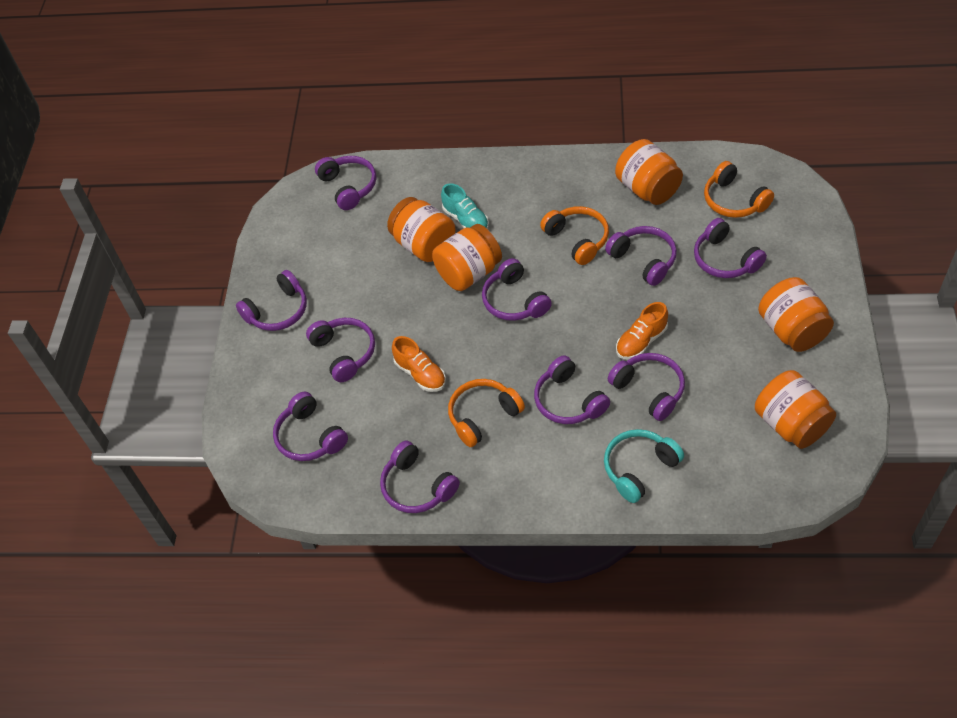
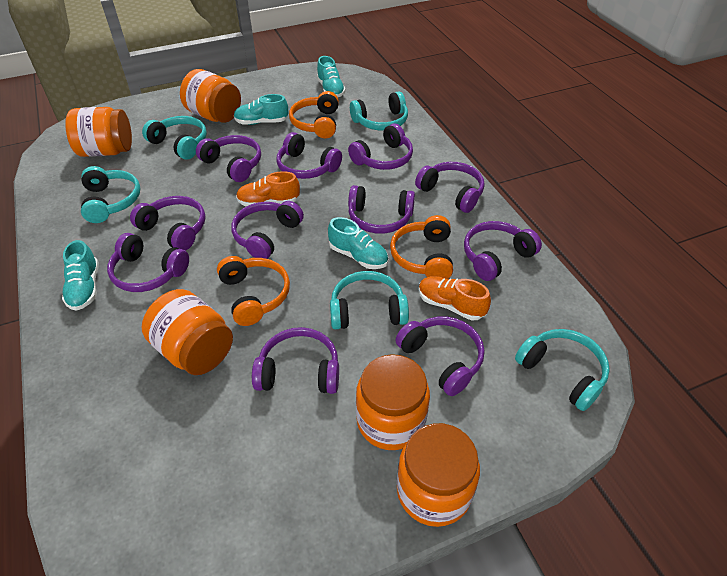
purple headphones: [236,270,307,331] [273,391,348,461] [306,318,375,382] [315,156,376,210] [380,441,460,513] [482,258,552,321] [534,355,610,424] [605,226,677,286] [608,353,685,421] [694,218,767,278] = 10 -> [107,233,189,292] [130,196,205,251] [196,135,261,182] [231,201,304,259] [252,327,339,394] [276,132,342,179] [348,123,413,170] [348,185,415,234] [395,316,485,396] [415,162,484,213] [464,221,542,281] = 11
turquoise headphones: [604,429,684,503] = 1 -> [81,166,141,223] [142,116,207,160] [330,271,409,329] [350,91,408,131] [515,329,610,411] = 5
turquoise shoe: [441,183,489,229] = 1 -> [62,240,99,311] [234,94,288,125] [317,56,346,97] [328,217,388,269] = 4

